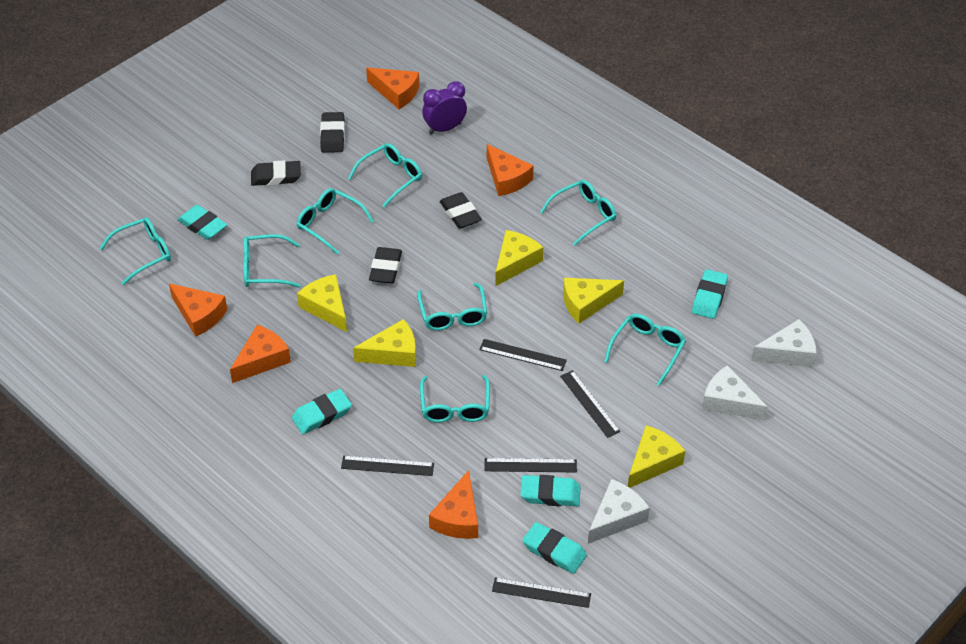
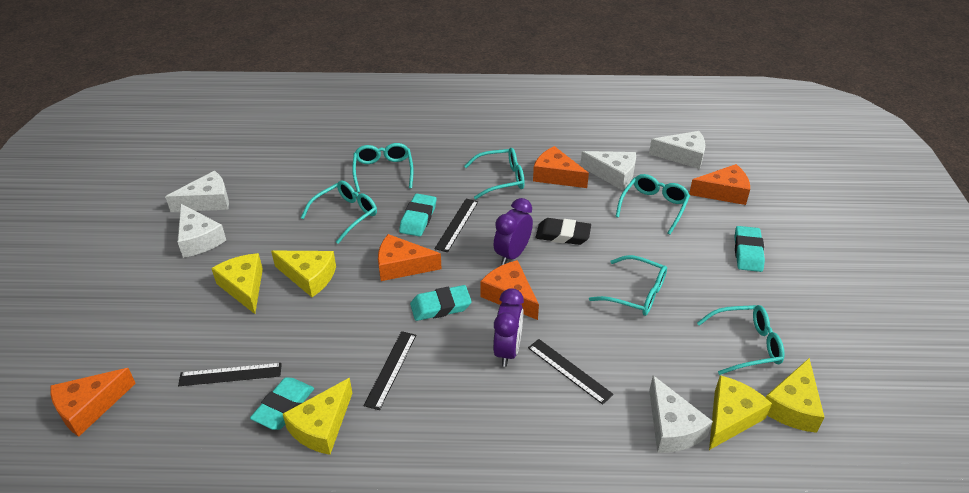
black eraser: [251,160,301,186] [320,112,345,153] [369,247,402,284] [440,192,482,229] = 4 -> [535,218,591,245] = 1
black ruler: [341,456,434,476] [479,339,567,371] [484,458,577,473] [492,577,591,608] [560,370,620,438] = 5 -> [178,363,282,386] [364,331,416,410] [434,199,478,253] [528,339,614,405] = 4
purple clock: [422,81,467,134] = 1 -> [493,288,524,367] [494,198,533,265] = 2
turquoise eraser: [177,205,227,240] [292,389,352,434] [520,475,581,506] [522,522,587,574] [692,269,728,319] = 5 -> [250,377,314,430] [399,194,436,237] [410,285,472,321] [735,226,765,272] = 4
turquoise glasses: [99,217,171,285] [243,234,301,288] [297,188,374,255] [348,143,422,208] [417,283,487,331] [420,375,490,423] [540,180,616,246] [604,314,686,386] = 8 -> [301,181,377,244] [352,143,413,193] [464,148,525,199] [589,255,667,316] [615,174,690,235] [697,305,785,375] = 6
white cheese: [588,479,650,544] [702,365,768,420] [751,319,817,367] = 3 -> [165,171,229,212] [177,204,226,258] [580,151,636,190] [649,131,705,169] [649,376,713,453] = 5

